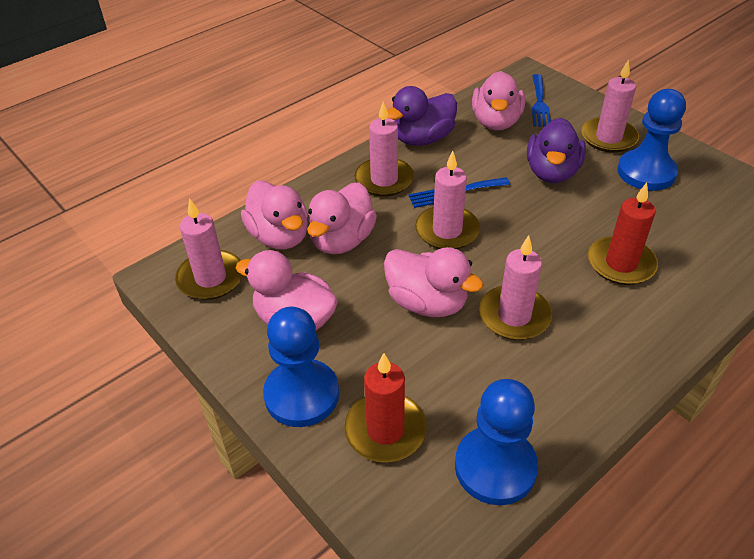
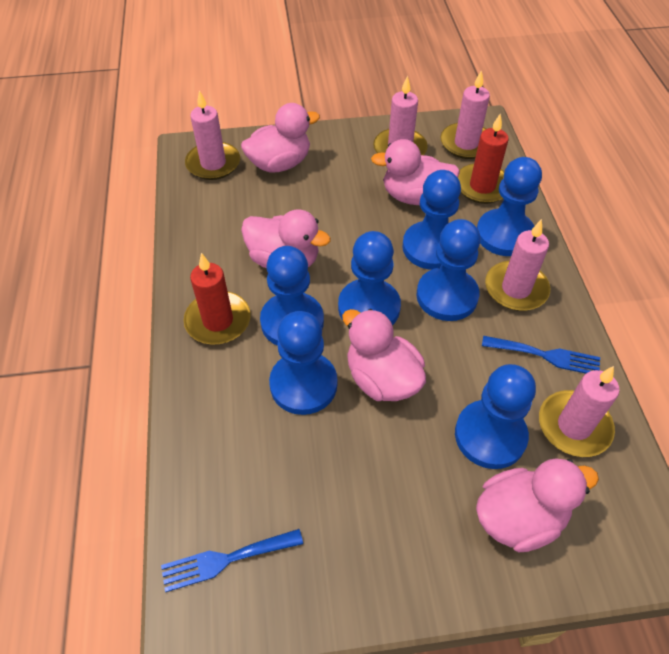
blue pawn: [263,307,339,427] [455,379,538,505] [617,89,686,191] = 3 -> [260,246,324,346] [269,311,337,415] [338,231,401,325] [402,170,461,270] [416,219,480,321] [455,364,536,469] [477,157,542,256] = 7
purple duck: [387,86,457,146] [527,118,586,183] = 2 -> none = 0

